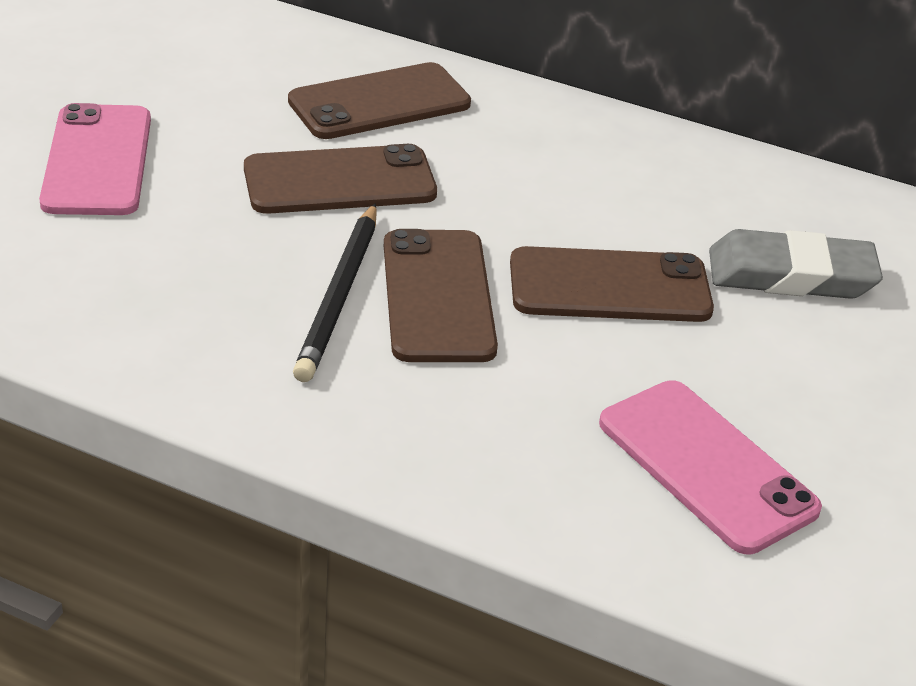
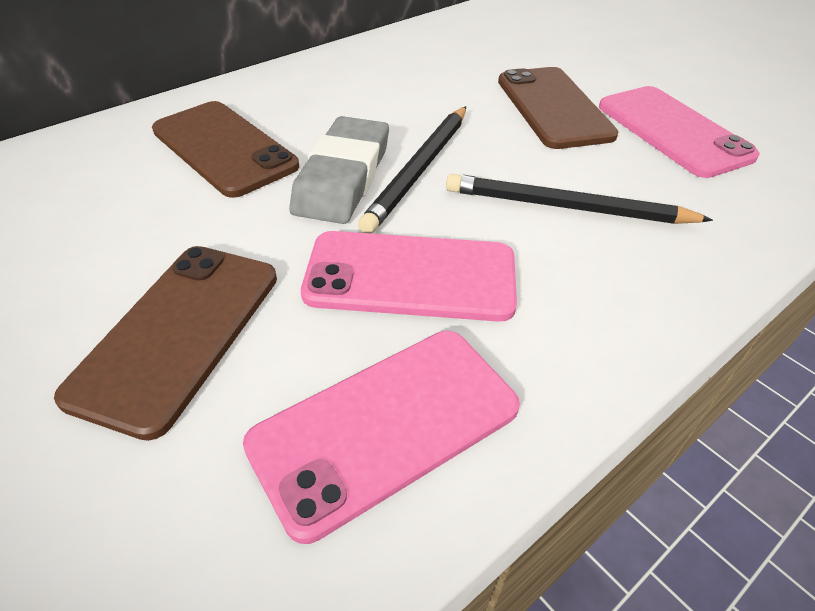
black pencil: [293,203,377,382] = 1 -> [358,106,466,233] [446,174,713,224] = 2
brown phone: [244,144,437,214] [288,62,471,139] [384,229,498,362] [510,246,714,322] = 4 -> [54,246,277,441] [152,101,299,198] [498,67,618,149] = 3
pink phone: [39,103,151,215] [599,380,822,554] = 2 -> [243,331,520,544] [301,231,517,322] [599,86,760,178] = 3

